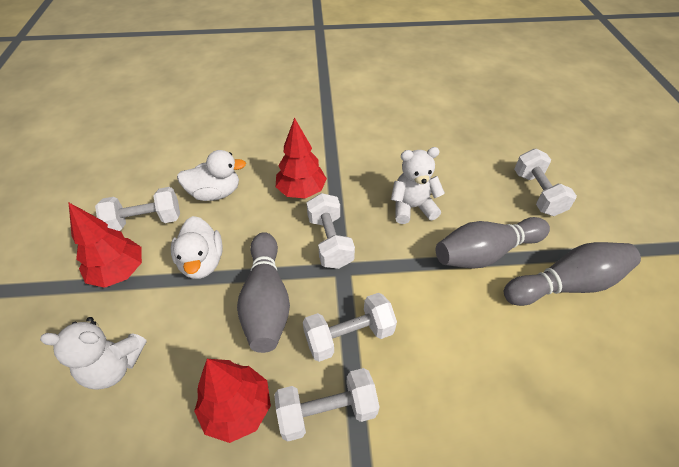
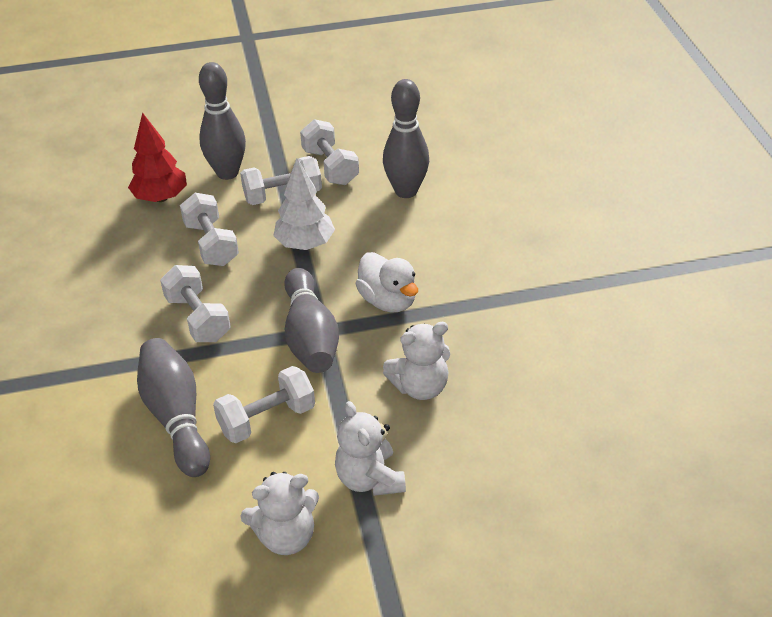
grey bowling pin: [237,232,290,353] [436,217,550,268] [504,242,641,306] = 3 -> [137,338,210,477] [199,62,246,180] [284,268,339,373] [383,79,429,198] = 4
red tree: [68,202,142,288] [194,359,271,443] [276,118,327,198] = 3 -> [128,112,187,202] = 1
white duck: [171,216,223,279] [177,150,246,201] = 2 -> [356,252,418,312] = 1
white teddy bear: [40,317,147,390] [391,147,445,224] = 2 -> [240,472,319,555] [335,401,406,496] [383,322,450,400] = 3
white tree: none = 0 -> [273,158,335,250] = 1

